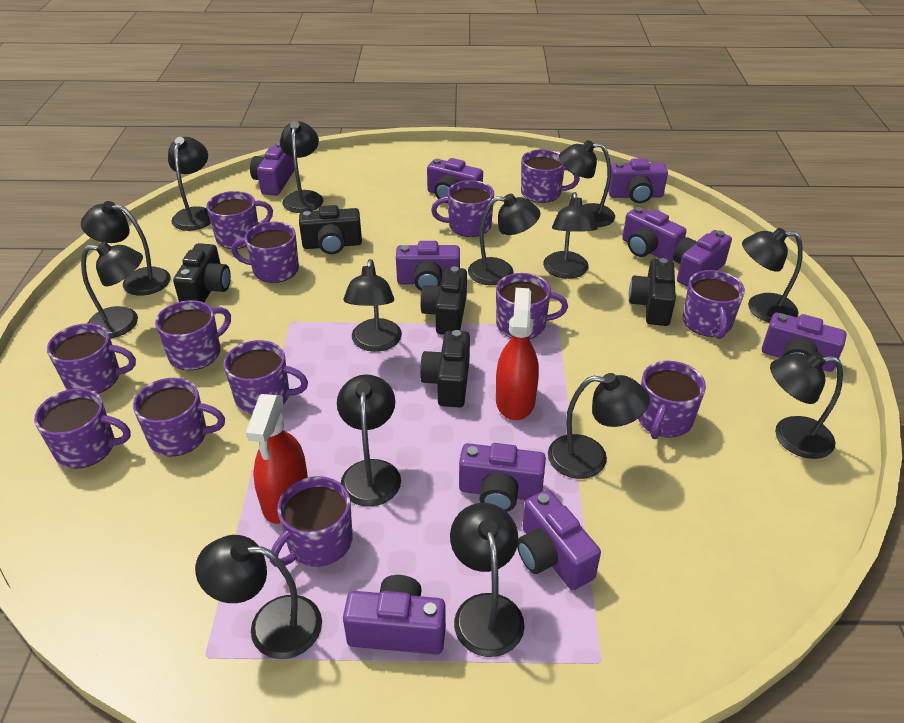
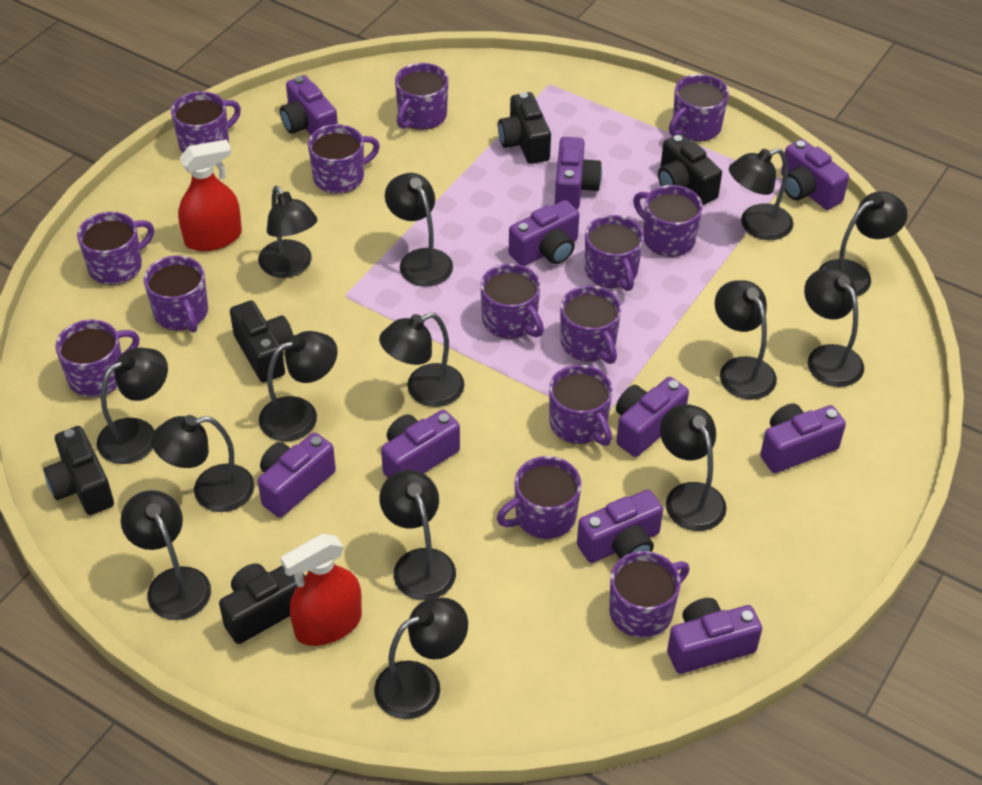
purple mug: [34,388,131,469] [47,323,136,394] [133,378,225,457] [155,300,231,370] [206,191,273,249] [224,340,308,414] [231,222,299,283] [270,476,352,567] [431,180,494,237] [496,273,568,339] [521,149,580,203] [638,361,706,439] [682,270,745,339] = 13 -> [55,319,140,397] [77,212,154,285] [144,255,208,333] [171,91,241,153] [308,124,380,194] [395,63,448,130] [480,263,544,339] [497,456,581,539] [549,365,613,446] [560,285,621,364] [585,215,644,291] [609,551,690,638] [633,185,703,257] [669,74,729,142] = 14

